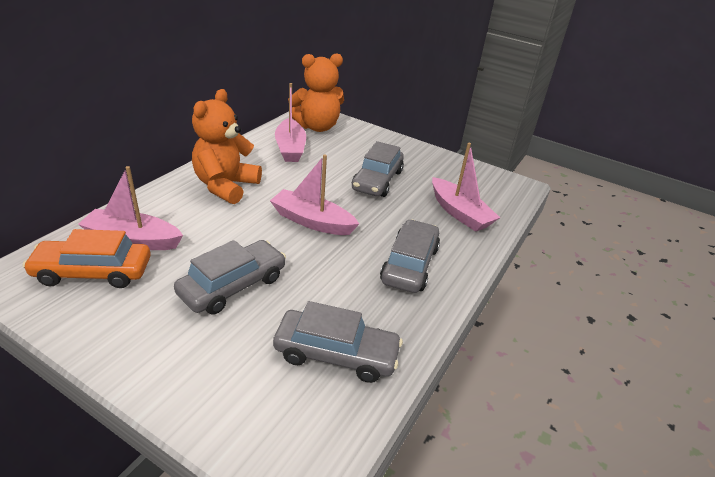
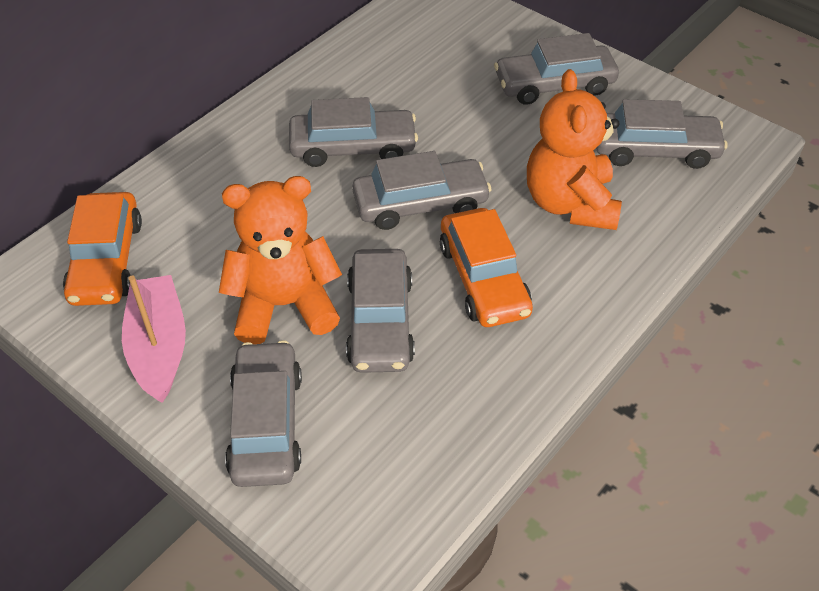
grey car: [174,240,286,314] [273,301,403,383] [352,141,404,197] [380,219,440,293] = 4 -> [225,340,302,487] [289,97,418,167] [346,249,415,373] [352,151,492,230] [494,33,619,105] [596,99,727,169] = 6
orange car: [23,229,151,288] = 1 -> [63,192,142,306] [440,208,533,327] = 2
pink boat: [78,166,183,250] [270,154,359,235] [275,83,306,162] [432,143,500,232] = 4 -> [122,275,186,403] = 1

